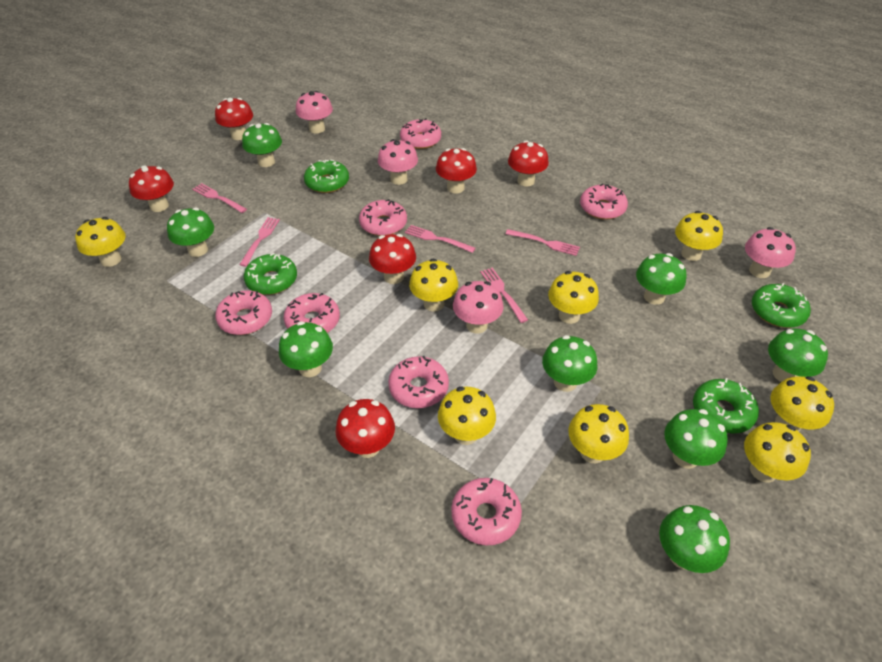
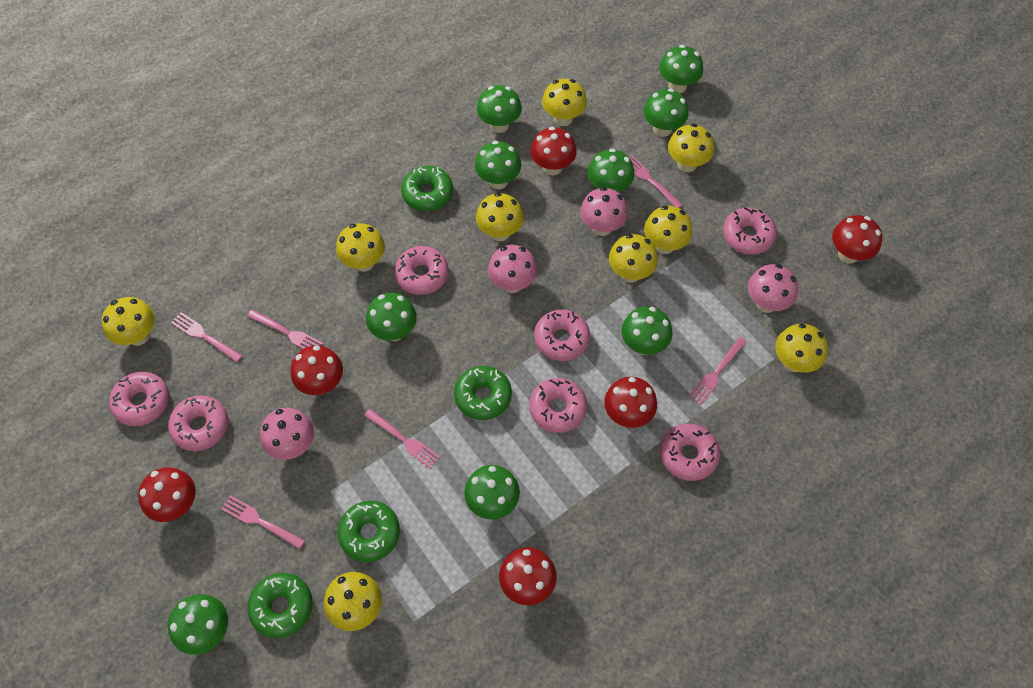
green mushroom: [167,208,214,257] [242,123,282,167] [279,321,333,377] [542,335,597,392] [636,253,686,305] [659,505,730,573] [664,409,728,469] [768,329,828,382] = 8 -> [168,595,228,655] [366,293,417,341] [464,465,520,520] [475,141,521,189] [477,85,522,133] [588,148,634,192] [621,306,672,355] [643,88,689,137] [659,45,703,93] = 9
pink fork: [192,183,247,213] [239,217,280,267] [405,225,476,253] [480,268,528,323] [506,229,580,256] = 5 -> [171,312,243,362] [221,495,305,549] [247,310,324,349] [364,409,440,469] [629,155,683,208] [689,337,747,405] = 6
yellow mushroom: [75,217,126,267] [409,259,458,312] [438,386,496,445] [548,271,599,324] [568,404,629,463] [675,211,723,261] [744,422,811,483] [770,376,834,431] = 8 -> [102,297,155,346] [324,572,382,631] [336,223,385,272] [476,192,524,241] [542,79,587,126] [609,234,658,283] [644,206,693,254] [668,124,714,172] [775,324,828,373] = 9

